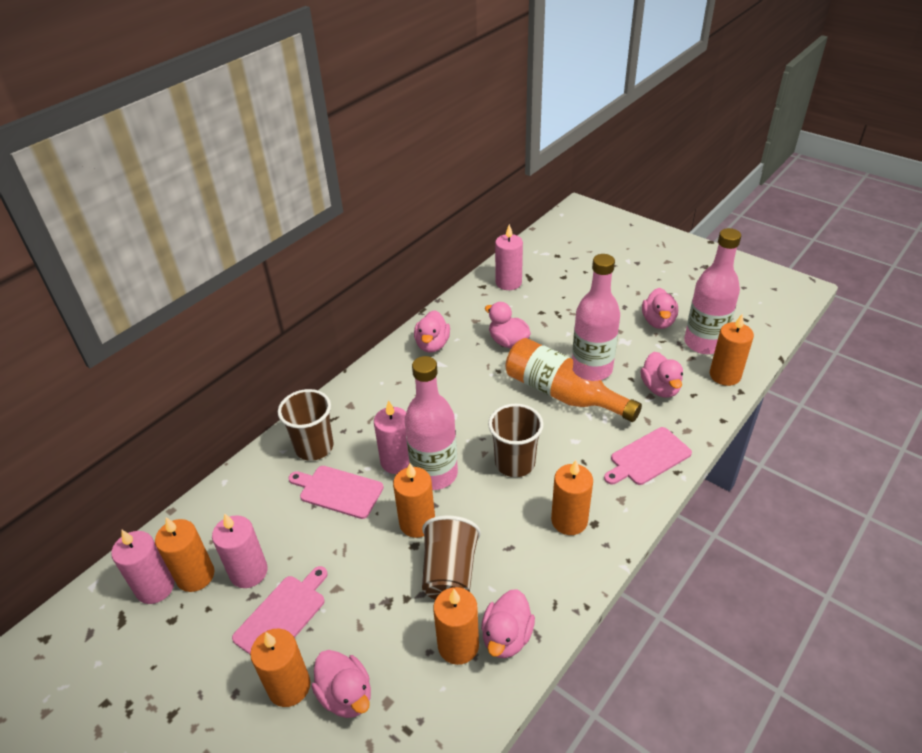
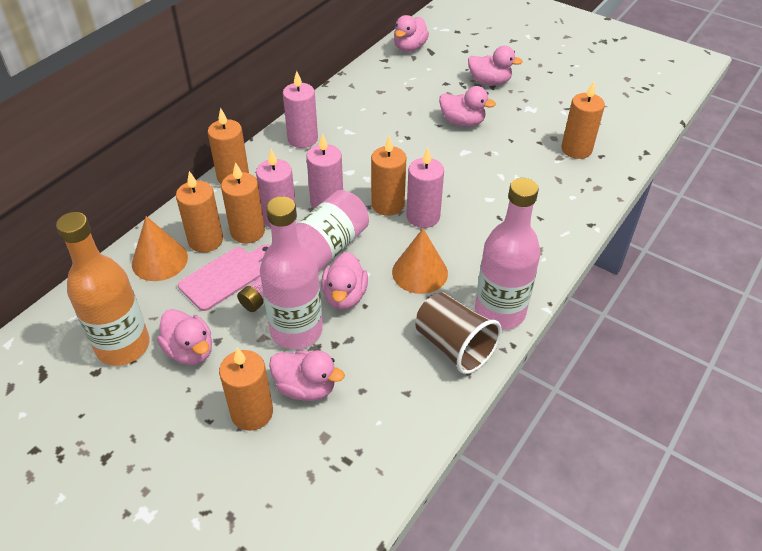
brown cup: [278,389,334,461] [422,515,481,600] [488,404,543,477] = 3 -> [415,292,502,374] = 1
orange cone: none = 0 -> [132,216,188,281] [392,229,448,294] = 2
pink cutting board: [232,566,328,654] [288,466,384,519] [604,427,692,485] = 3 -> [178,244,270,311] = 1

